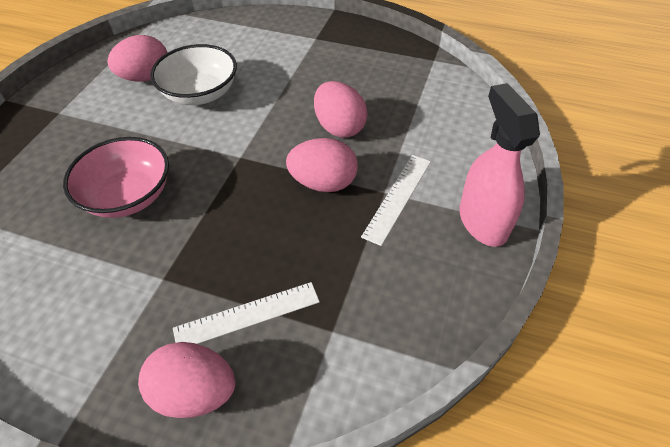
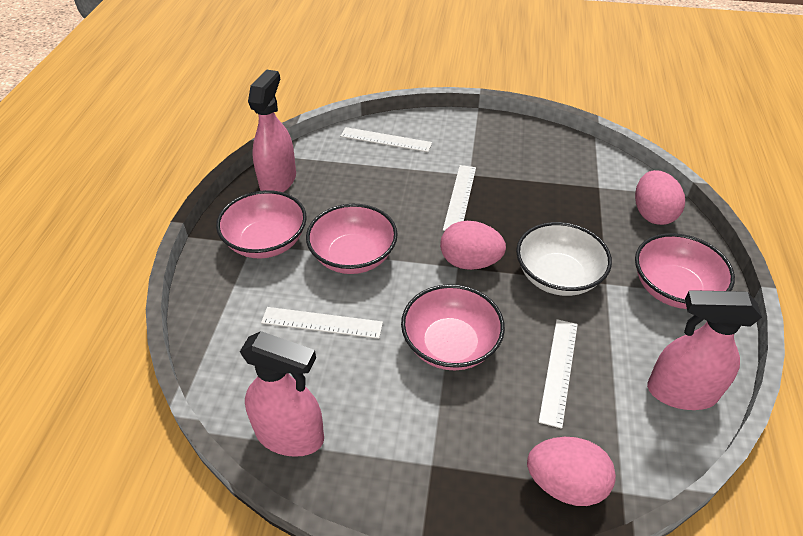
pink bowl: [63,137,169,218] = 1 -> [216,190,307,259] [306,204,398,274] [401,284,505,371] [635,233,735,309] = 4
pink egg: [107,35,168,82] [138,342,236,418] [286,138,358,192] [314,81,367,138] = 4 -> [440,221,506,270] [527,437,616,506] [635,170,685,225] = 3
pink spray bottle: [459,83,540,247] = 1 -> [240,331,324,457] [248,70,296,192] [647,290,762,410] = 3
white ruler: [173,282,320,344] [361,155,431,246] = 2 -> [261,307,383,339] [340,127,432,152] [443,165,476,231] [539,319,578,429] = 4

